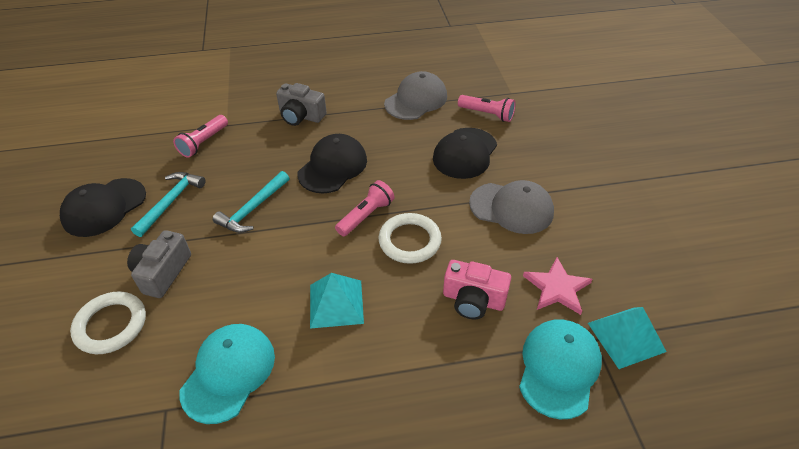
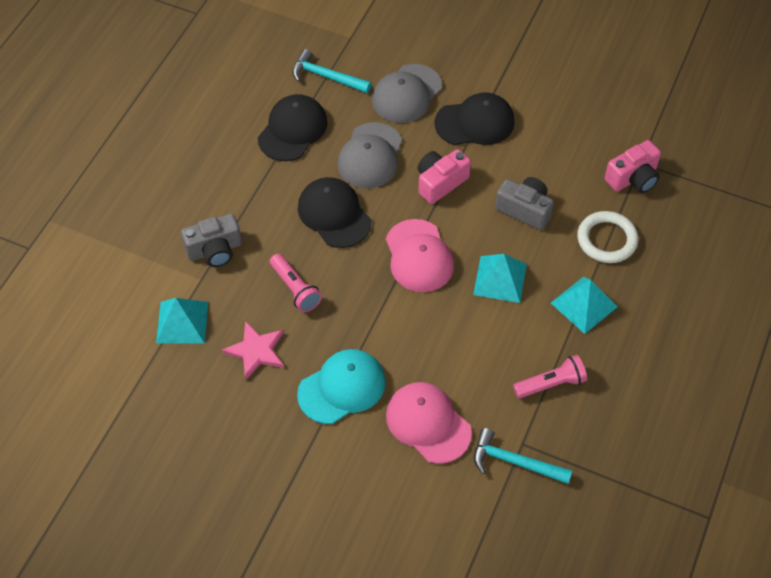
pink camera: [443,260,511,320] = 1 -> [418,149,471,204] [605,140,661,193] = 2
pink cap: none = 0 -> [386,219,454,292] [386,382,472,464] = 2
pink flashlight: [173,115,228,158] [335,180,395,236] [458,95,516,122] = 3 -> [270,254,322,312] [513,355,587,399] = 2
turquoise cap: [179,324,275,424] [519,319,602,419] = 2 -> [297,349,386,424] = 1
turquoise pyramid: [310,273,364,329] [588,307,667,369] = 2 -> [156,298,208,344] [473,254,527,303] [551,276,618,334] = 3
white ring: [70,291,146,354] [379,213,442,264] = 2 -> [577,211,638,263] = 1

